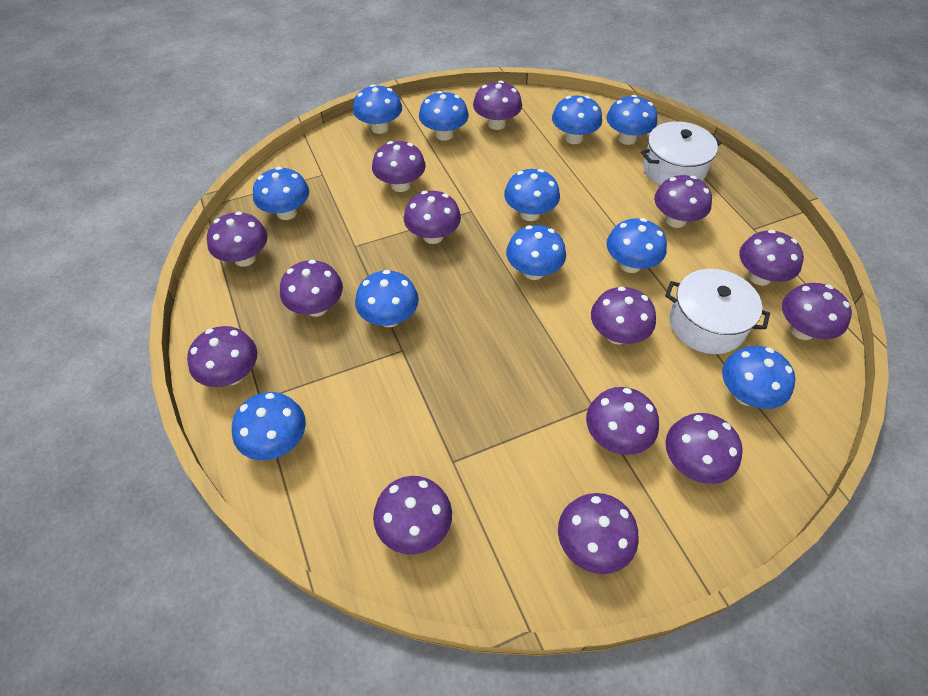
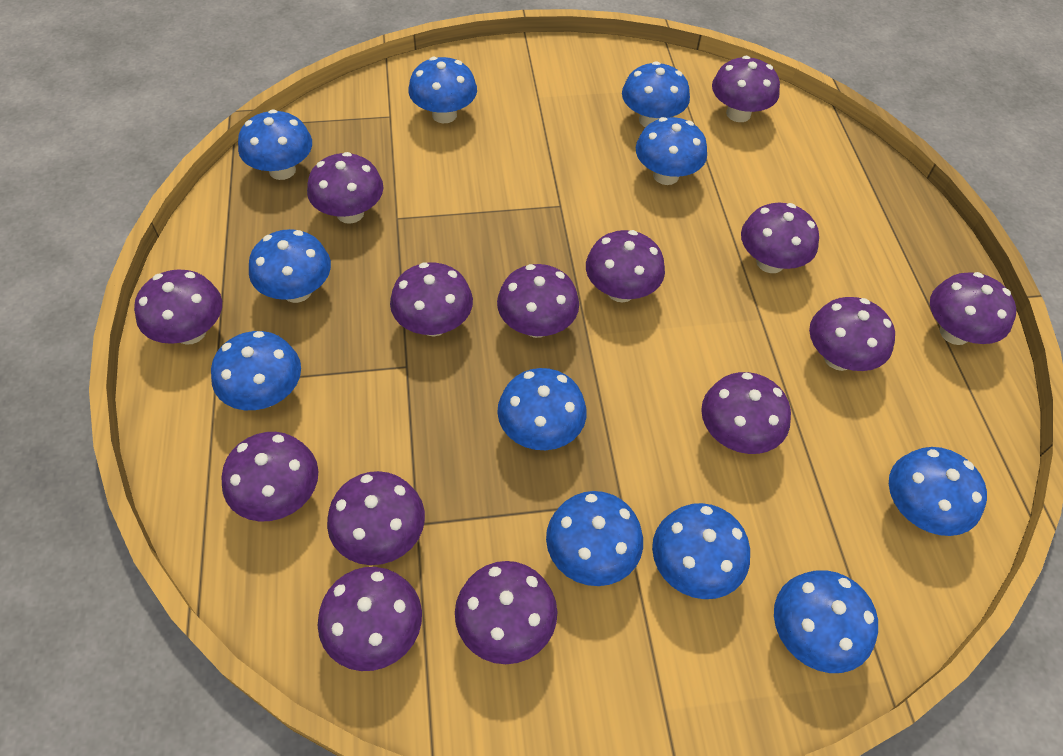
white pot: [641,121,722,185] [665,269,770,354] = 2 -> none = 0

